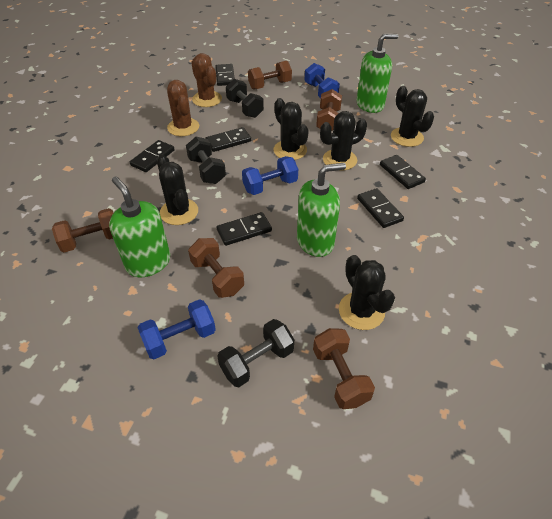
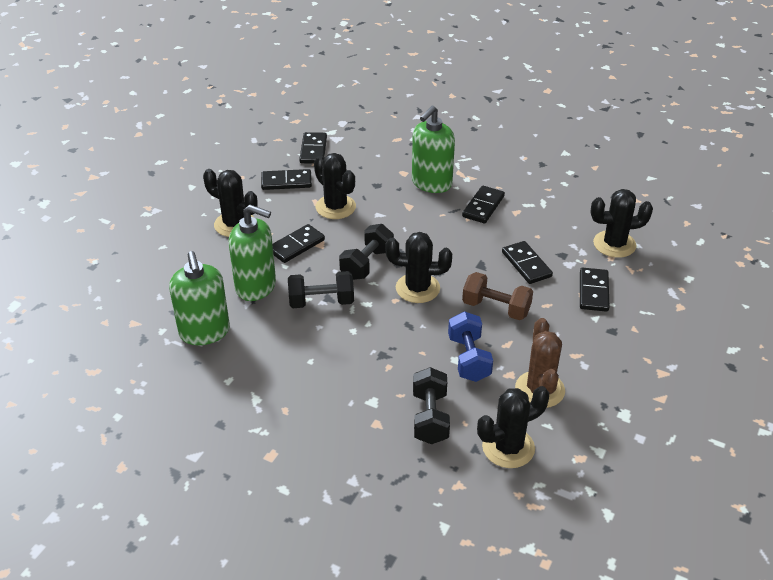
blue dumbbell: [138,299,216,359] [242,156,298,195] [304,63,340,98] = 3 -> [448,311,493,382] = 1
brown cactus: [167,80,199,136] [191,53,222,107] = 2 -> [515,318,565,408] = 1
brown dumbbell: [52,208,113,253] [188,238,244,298] [248,61,292,90] [313,328,375,409] [316,89,342,131] = 5 -> [462,272,533,320] = 1

